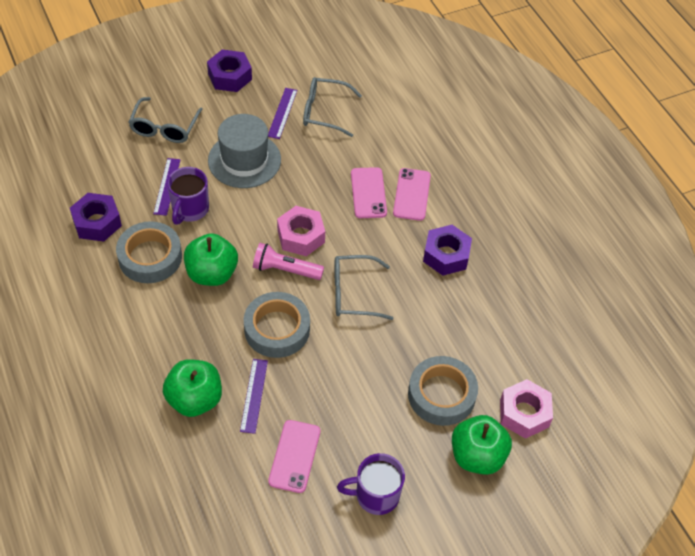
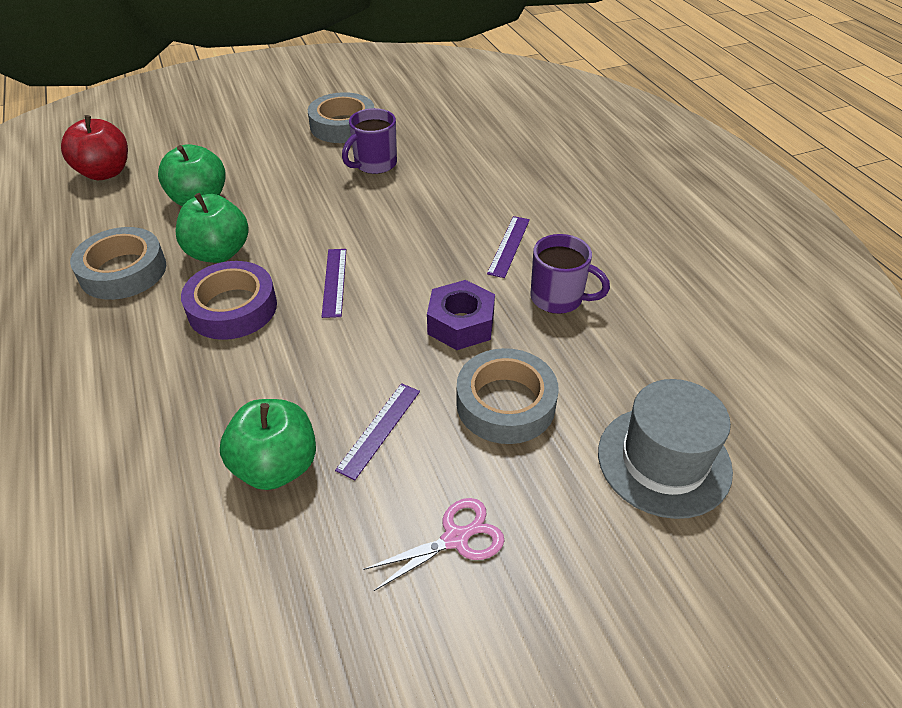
grey glasses: [128,97,203,143] [303,77,362,137] [334,255,394,320] = 3 -> none = 0
pink flashlight: [253,243,324,280] = 1 -> none = 0
pink nut: [277,206,325,256] [500,379,553,439] = 2 -> none = 0
pink phone: [268,420,320,493] [351,167,387,218] [393,168,431,221] = 3 -> none = 0
pink scissors: none = 0 -> [363,498,504,591] = 1
purple nut: [70,193,122,242] [207,50,252,92] [423,225,472,276] = 3 -> [427,280,495,350] = 1
purple tape: none = 0 -> [181,261,277,340] = 1
red apple: none = 0 -> [61,115,128,180] = 1

